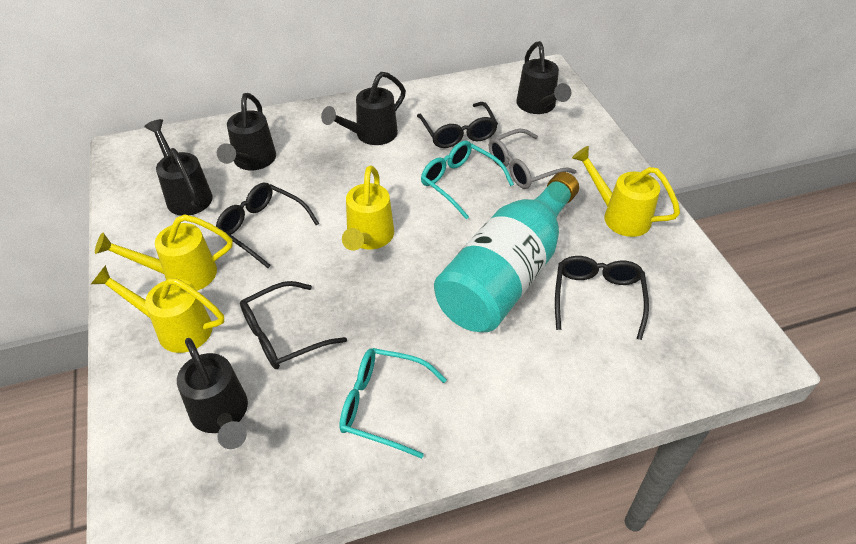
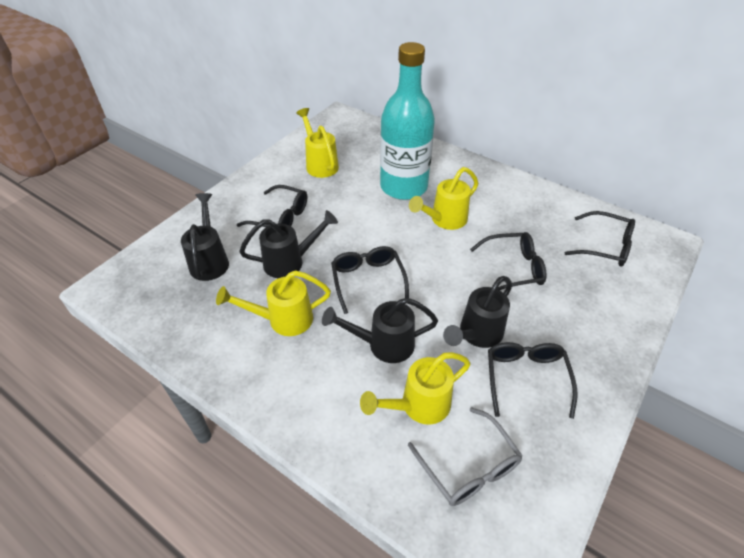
black glasses: [216,182,319,268] [240,281,347,369] [417,102,498,148] [555,256,649,340] = 4 -> [237,185,307,227] [331,246,409,314] [470,232,547,290] [488,342,578,419] [565,211,635,266] = 5
black watering can: [144,119,213,216] [177,338,248,449] [217,93,276,170] [321,72,406,145] [516,41,571,114] = 5 -> [181,193,229,281] [239,210,338,278] [322,298,438,363] [443,276,512,348] = 4
turquoise glasses: [339,348,447,459] [421,141,514,219] = 2 -> none = 0

